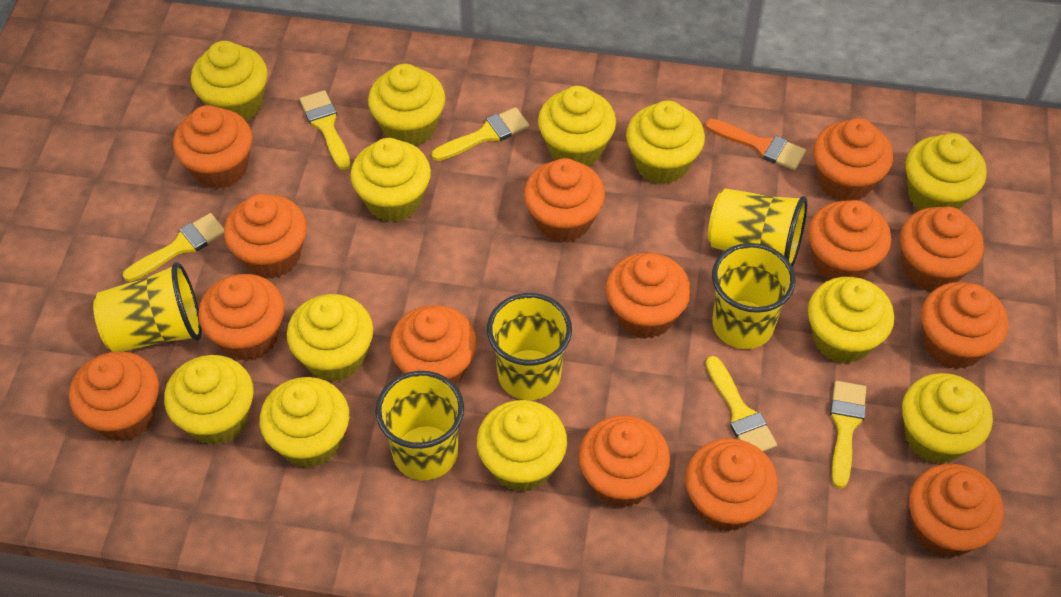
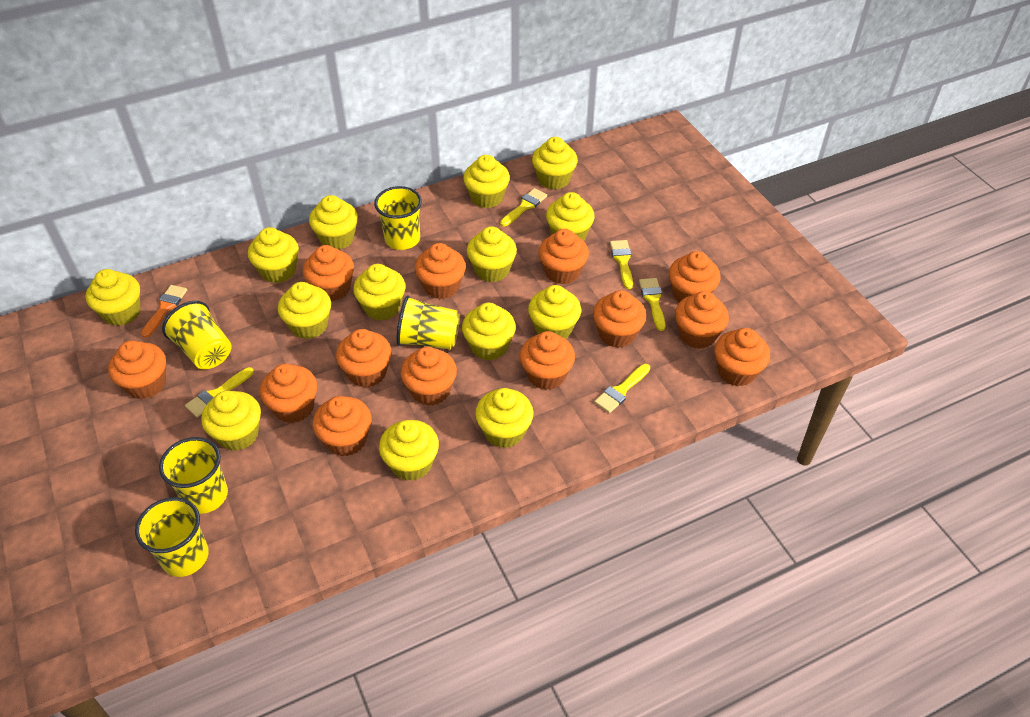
orange cupcake: [69,351,159,441] [173,105,252,189] [198,274,284,361] [224,194,307,279] [390,305,477,386] [524,158,605,243] [579,415,670,508] [606,253,691,339] [685,438,778,532] [808,200,891,280] [813,118,893,201] [900,207,984,291] [909,464,1004,558] [921,282,1008,370] = 14 -> [108,340,166,399] [260,364,317,423] [303,245,354,301] [313,396,372,456] [336,329,392,387] [401,347,457,406] [415,243,466,299] [520,331,575,390] [539,229,589,284] [593,290,646,348] [669,251,720,303] [675,291,729,349] [714,328,770,386] = 13
yellow cupcake: [164,355,254,445] [191,41,268,120] [260,377,349,468] [287,294,373,382] [350,138,431,222] [368,64,445,146] [477,400,567,492] [538,86,616,167] [626,100,705,185] [808,277,894,364] [902,373,993,464] [906,133,987,210] = 12 -> [86,269,140,326] [201,391,261,451] [248,227,299,283] [278,282,331,339] [309,195,358,249] [353,264,406,320] [379,420,439,481] [462,303,516,360] [463,155,510,208] [467,226,517,282] [475,388,534,448] [528,285,581,339] [532,137,578,190] [546,192,595,241] = 14

